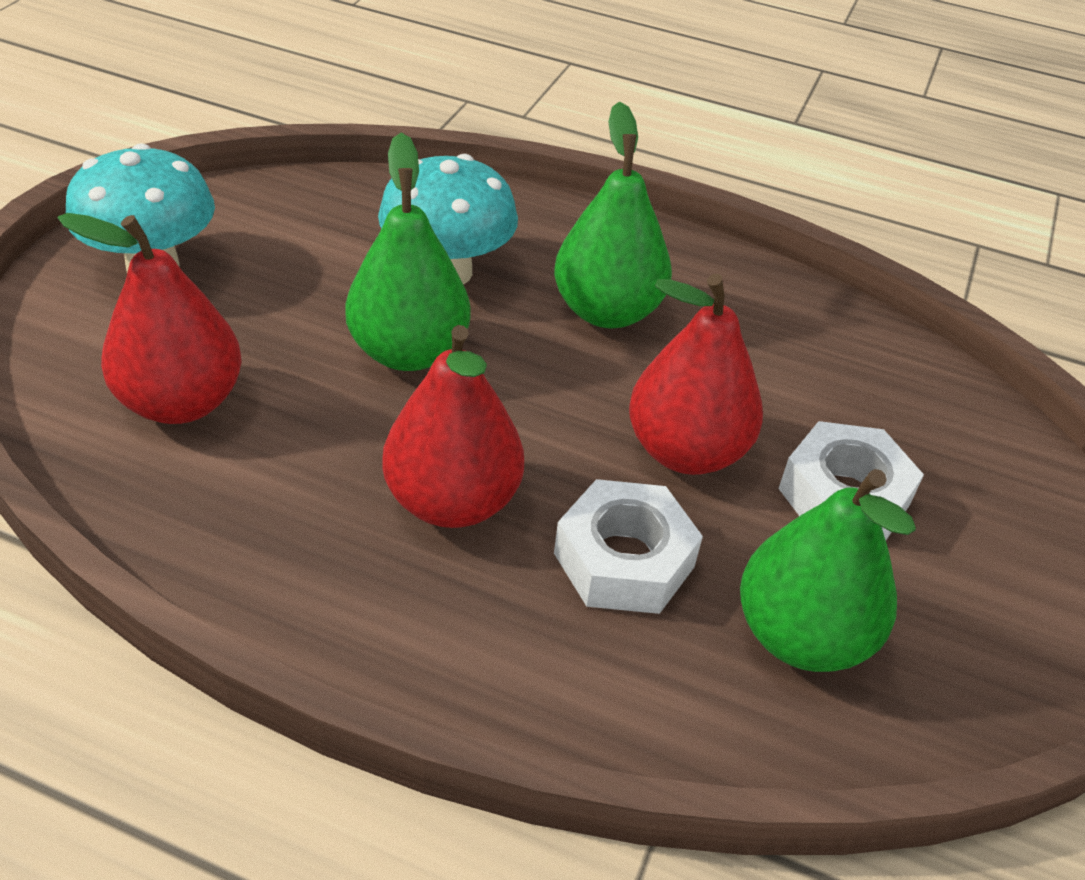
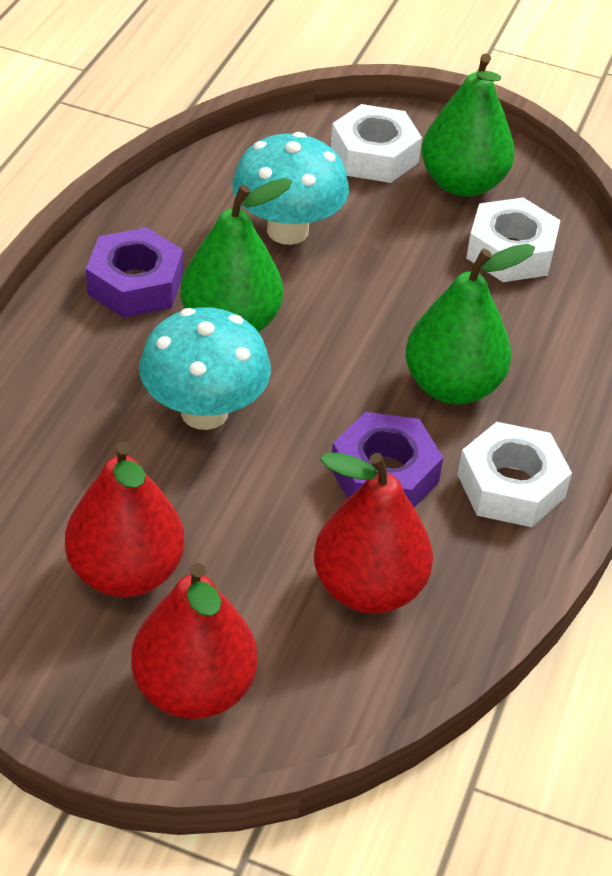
purple nut: none = 0 -> [86,227,183,318] [332,412,443,508] = 2
white nut: [554,479,703,614] [778,421,924,540] = 2 -> [330,104,422,183] [457,422,572,527] [466,197,561,282] = 3

